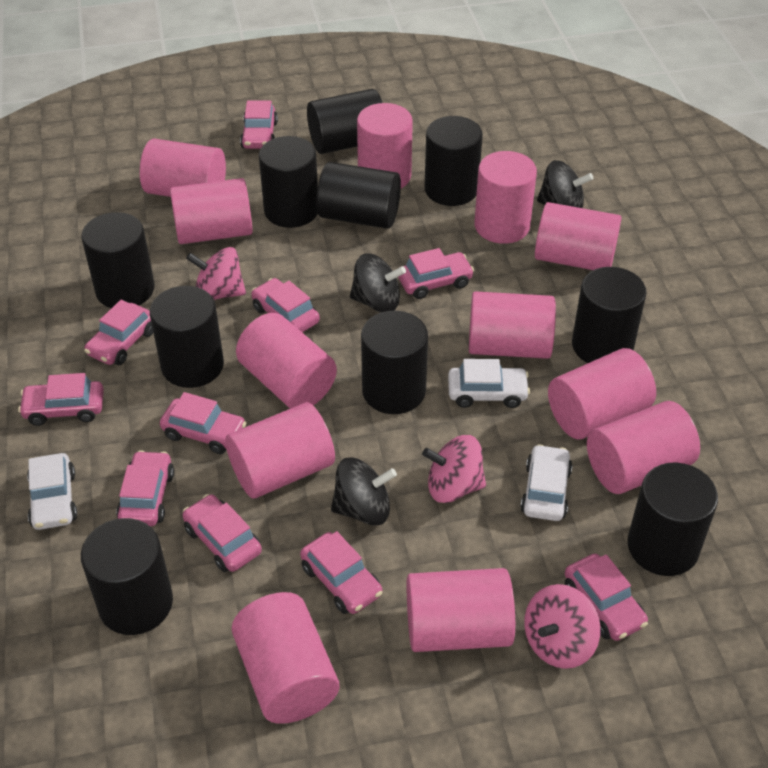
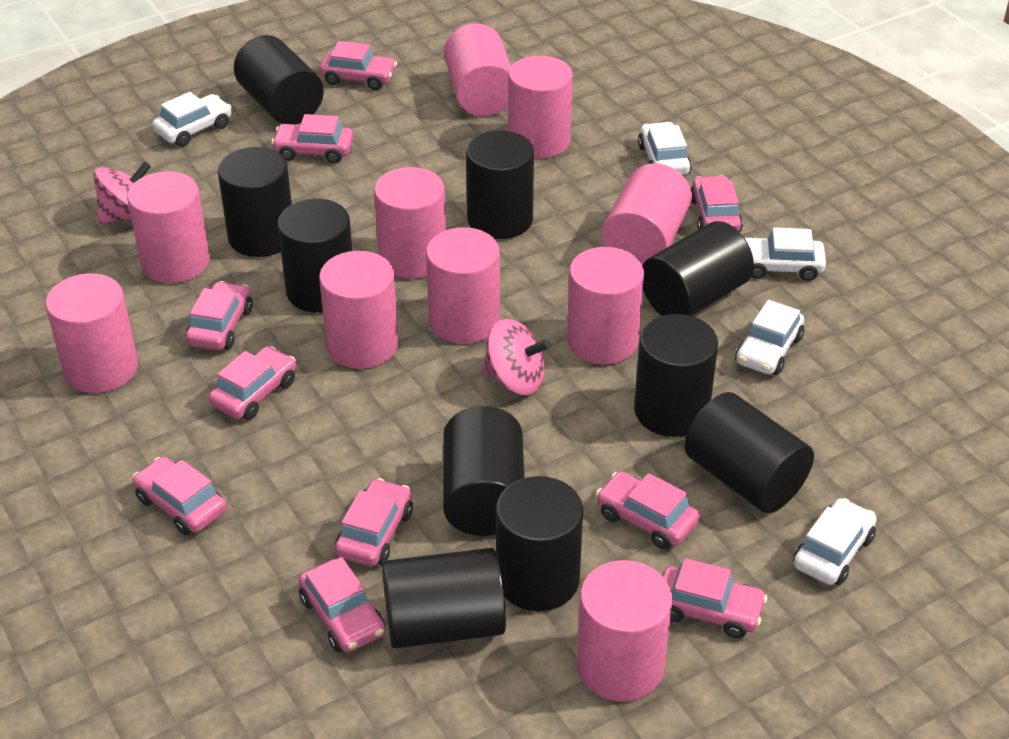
black spinning top: [331,457,397,526] [350,253,406,313] [537,160,593,208] = 3 -> none = 0
pink cylinder: [140,138,226,197] [170,178,253,244] [226,402,335,499] [232,592,339,724] [236,313,337,409] [357,103,413,188] [407,568,515,652] [469,291,556,359] [474,151,537,244] [535,202,621,270] [548,348,656,440] [587,401,700,494] = 12 -> [46,273,138,393] [127,171,210,283] [319,251,399,369] [374,167,446,279] [426,227,500,344] [444,23,511,116] [508,56,573,158] [567,247,644,365] [577,560,672,701] [602,163,692,265] = 10
pink spinning top: [186,247,246,300] [422,435,486,503] [524,584,601,669] = 3 -> [94,162,151,224] [482,319,551,395] = 2
white car: [27,453,77,530] [448,359,530,408] [520,444,572,521] = 3 -> [152,92,232,147] [638,122,692,175] [735,300,804,375] [745,227,826,281] [793,498,877,586] = 5

